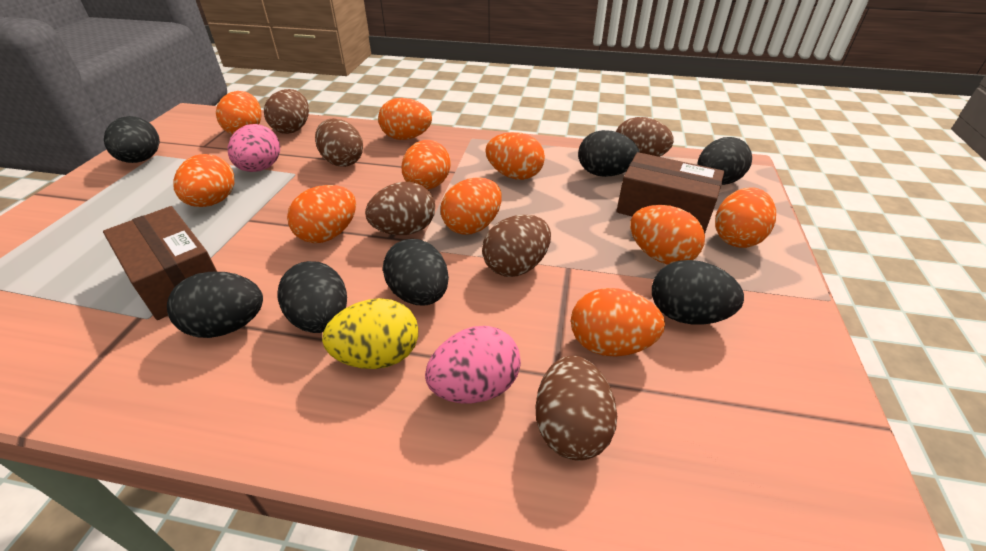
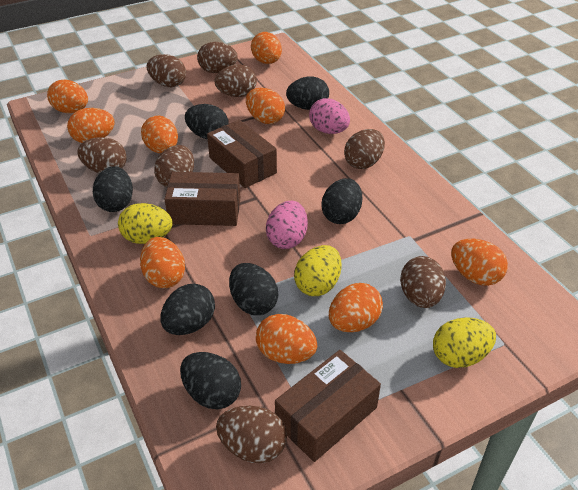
brown box: [103,206,217,320] [617,152,724,234] = 2 -> [164,172,240,226] [207,120,277,188] [275,350,381,462] = 3
brown egg: [264,89,309,134] [315,118,363,167] [365,182,435,235] [482,215,551,277] [536,356,617,461] [616,117,674,157] = 6 -> [77,137,127,173] [147,54,186,87] [154,145,194,187] [197,42,238,73] [215,64,257,97] [216,406,287,464] [344,129,385,169] [400,256,446,308] = 8
orange egg: [173,154,234,207] [216,91,261,135] [287,185,356,243] [378,98,432,140] [401,140,451,190] [441,178,502,235] [485,132,545,180] [571,288,665,357] [630,205,705,265] [715,187,776,248] = 10 -> [47,80,88,113] [67,108,115,143] [140,237,185,288] [141,115,178,153] [246,88,285,124] [251,32,282,64] [256,314,317,364] [329,283,383,332] [451,239,508,286] = 9
yellow egg: [322,298,418,369] = 1 -> [118,203,173,244] [294,245,342,296] [433,317,496,368] = 3

